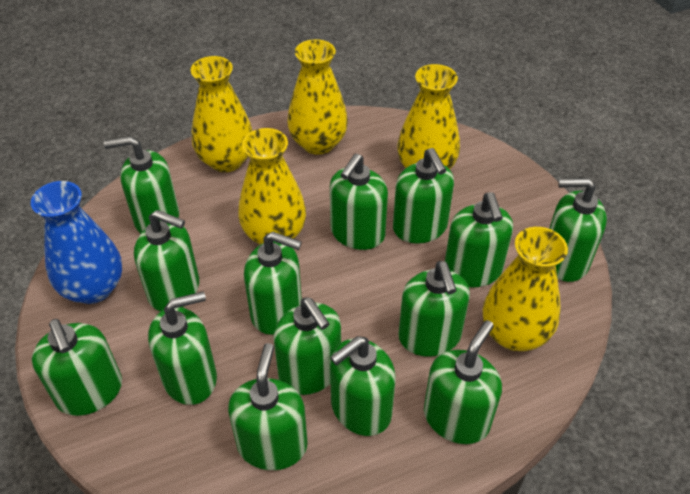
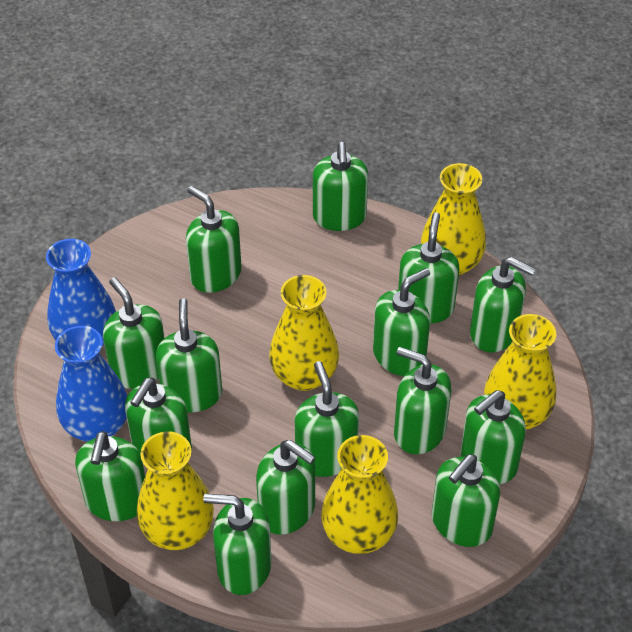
blue vase: [31,181,122,304] = 1 -> [46,239,116,346] [55,326,128,442] = 2
green soap dispenser: [32,319,122,416] [104,136,179,233] [134,210,199,312] [148,291,217,405] [228,343,307,470] [244,231,302,335] [273,297,341,395] [330,154,388,250] [330,336,396,436] [393,148,454,244] [398,261,470,357] [424,320,502,444] [445,192,513,288] [549,178,607,282] = 14 -> [75,431,145,521] [103,277,164,389] [125,378,192,453] [156,298,222,413] [186,186,242,293] [203,494,272,595] [256,440,315,535] [295,361,359,477] [313,142,368,231] [373,268,430,376] [394,347,451,454] [398,212,459,323] [432,454,500,547] [461,390,526,484] [470,257,536,352] = 15

